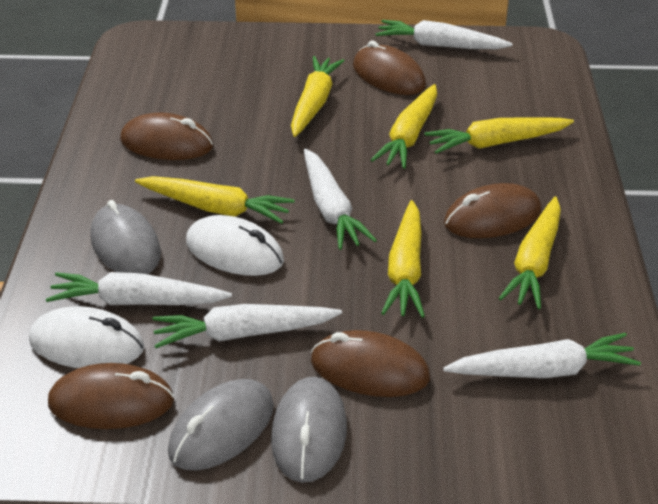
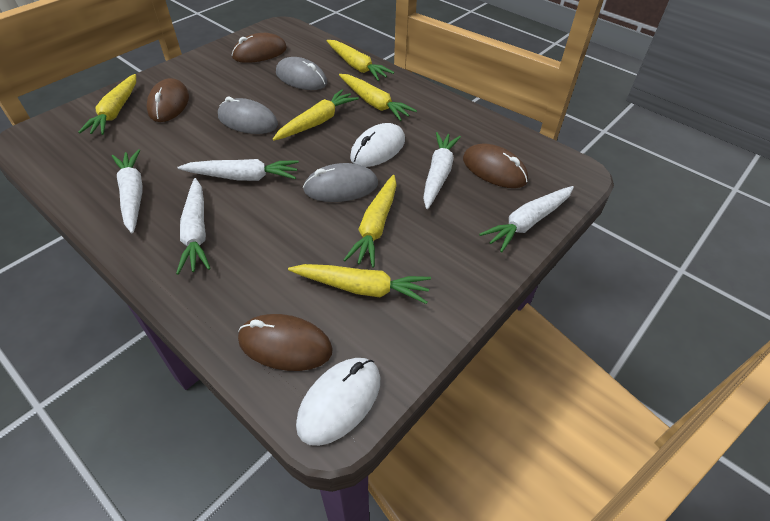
brown mouse: [48,363,174,429] [120,113,213,160] [311,330,430,397] [353,41,426,95] [444,183,542,238] = 5 -> [146,78,189,122] [232,33,287,63] [238,314,333,371] [463,143,528,188] = 4

